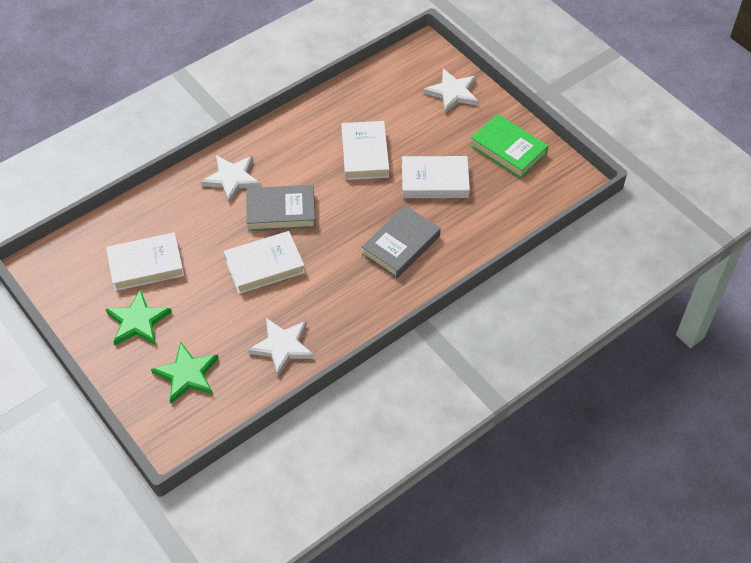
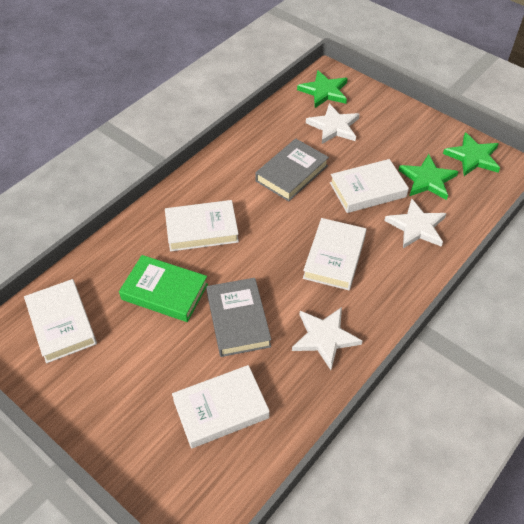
green star: [106,289,172,345] [151,342,219,404] = 2 -> [297,70,348,108] [398,154,459,200] [443,132,500,176] = 3
white book: [106,232,184,291] [223,231,305,294] [341,121,389,180] [402,156,470,198] = 4 -> [24,279,97,363] [165,200,239,252] [172,365,270,448] [303,218,367,290] [330,159,409,213] = 5

